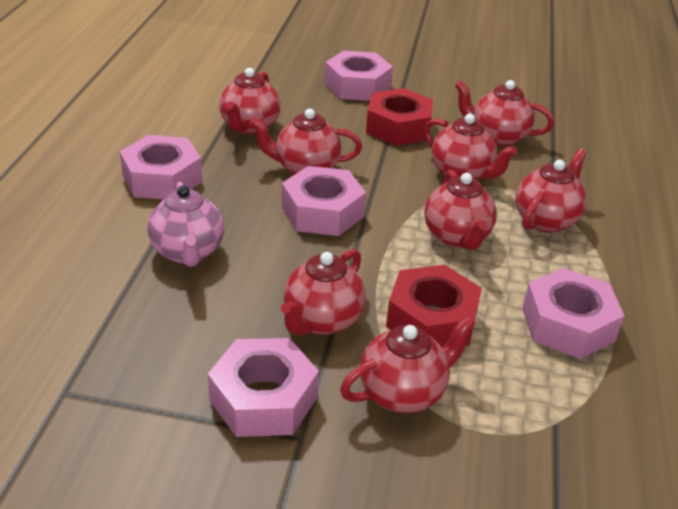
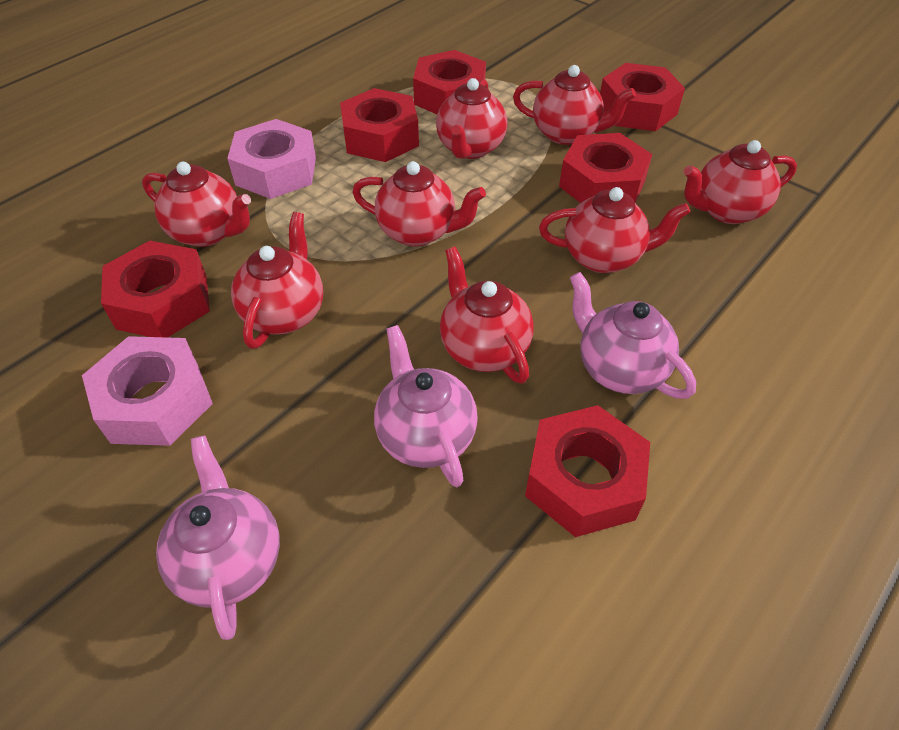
pink nut: [120,135,202,200] [208,338,319,437] [282,166,366,236] [325,51,393,101] [522,268,624,359] = 5 -> [82,336,213,446] [227,119,316,199] = 2
pink teapot: [147,182,224,267] = 1 -> [156,435,280,640] [374,325,478,487] [570,272,696,399] = 3
red nut: [366,88,433,146] [386,265,482,347] = 2 -> [101,241,210,338] [340,88,419,162] [413,50,486,114] [525,405,650,537] [559,133,652,203] [600,63,685,131] = 6

